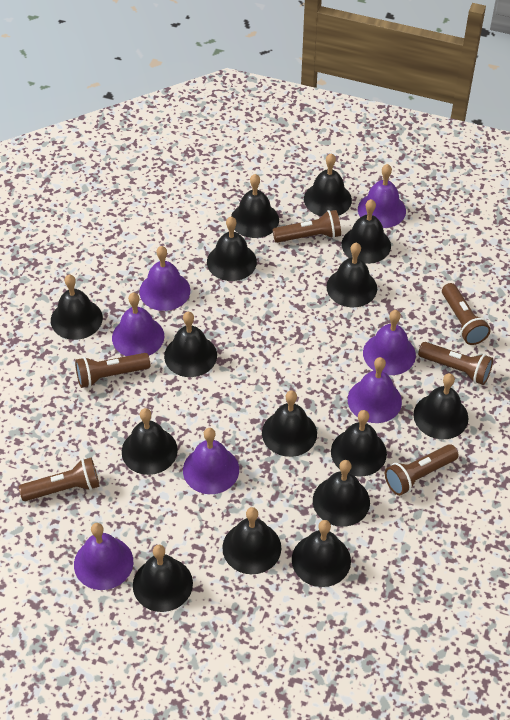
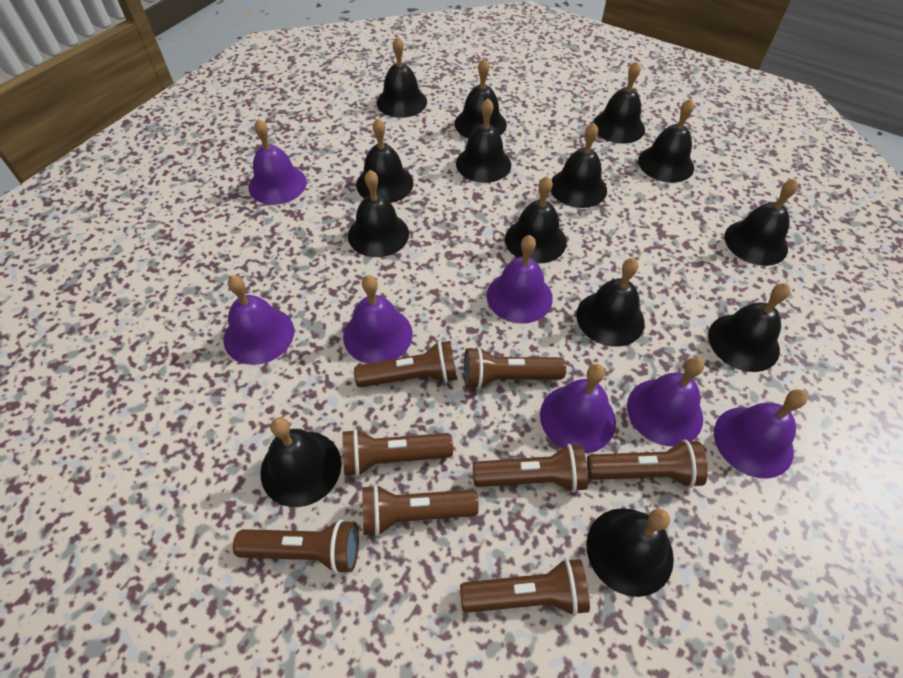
black bell: [51,275,103,340] [122,408,178,475] [133,545,193,612] [164,312,217,377] [207,216,257,281] [222,507,281,574] [231,174,279,238] [262,390,317,457] [292,520,351,587] [304,153,352,216] [313,460,370,527] [326,243,377,307] [331,410,387,476] [342,199,391,264] [413,373,468,439] = 15 -> [260,417,341,507] [348,170,409,257] [356,118,414,203] [377,36,427,118] [455,58,507,138] [456,98,511,183] [505,176,567,263] [551,123,607,208] [576,258,645,347] [586,508,674,597] [593,61,645,144] [638,99,694,183] [708,283,790,372] [724,179,798,266] = 14
brown flashlight: [19,458,100,501] [75,353,150,388] [273,210,341,243] [385,444,459,496] [418,342,493,385] [442,283,491,345] = 6 -> [233,519,359,574] [342,429,453,477] [354,341,457,387] [362,484,479,536] [460,558,590,616] [464,347,566,390] [473,444,588,493] [587,439,708,488] = 8

